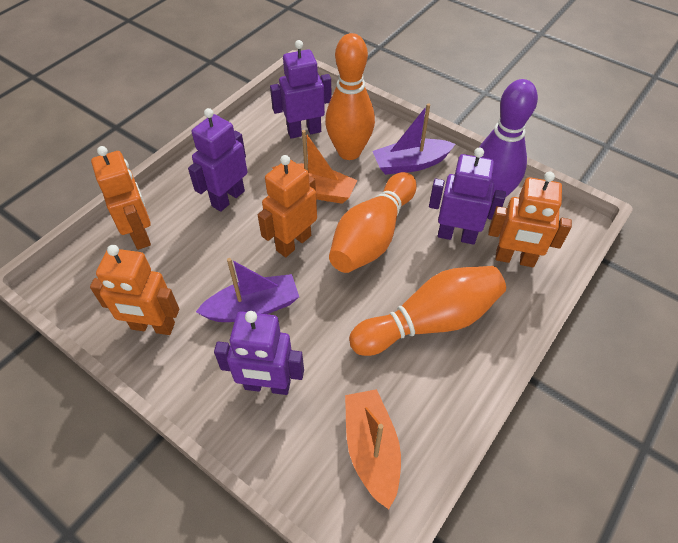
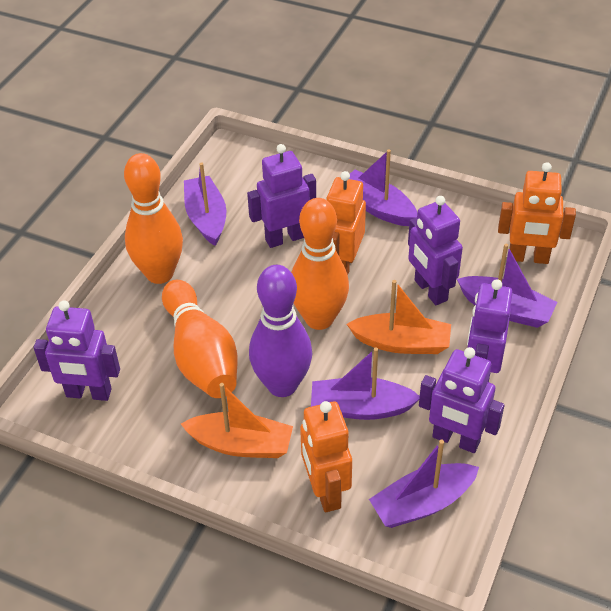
orange robot: [90,245,179,335] [91,146,151,250] [258,155,317,257] [488,172,572,267] = 4 -> [300,401,352,512] [326,171,366,275] [498,162,576,264] = 3
purple boat: [196,258,299,322] [372,103,455,175] = 2 -> [184,163,226,246] [311,347,420,420] [349,149,417,226] [369,440,479,528] [457,244,558,328] = 5
purple robot: [188,108,247,212] [214,311,304,395] [270,40,332,139] [429,148,506,245] = 4 -> [34,300,120,401] [247,144,316,248] [408,196,463,305] [419,347,504,453] [467,279,513,382] = 5

